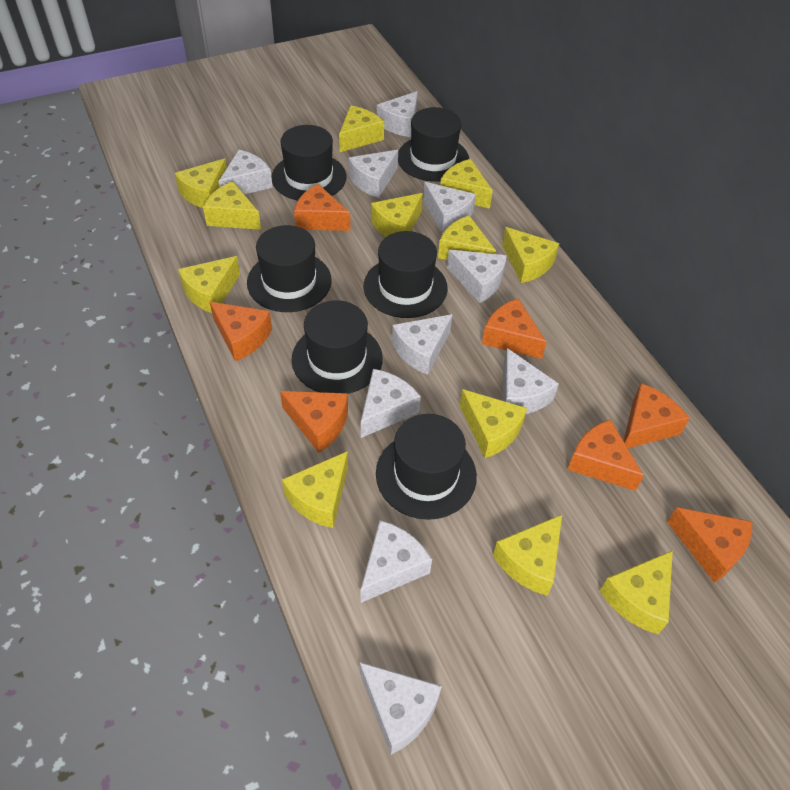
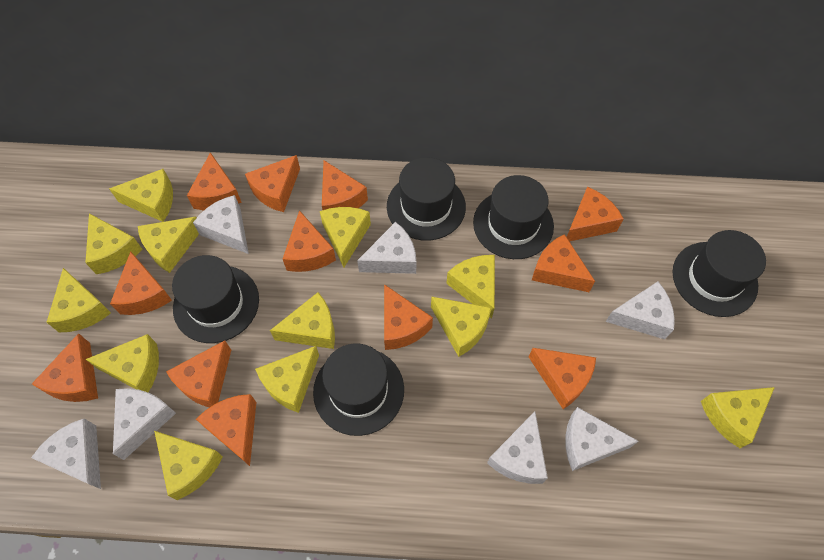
black hat: [247,225,332,312] [271,125,346,201] [291,300,383,394] [364,231,448,318] [376,414,477,520] [398,107,469,182] = 6 -> [172,255,259,343] [313,343,404,436] [387,157,466,241] [473,175,554,259] [672,230,766,317] = 5
orange cheese: [210,302,272,361] [280,391,348,453] [294,184,350,231] [482,298,546,359] [567,419,644,491] [624,383,690,448] [667,507,752,583] = 7 -> [32,333,98,402] [110,251,172,315] [166,341,231,407] [187,152,242,210] [196,394,256,466] [245,155,300,212] [283,210,336,272] [322,160,368,210] [384,284,433,350] [529,348,596,409] [532,234,595,292] [567,187,624,242] = 12
white cheese: [219,150,273,194] [348,150,398,198] [360,662,442,755] [361,369,421,438] [361,520,432,603] [377,91,418,137] [392,314,453,375] [423,182,476,234] [447,250,507,303] [503,348,559,414] = 10 -> [31,418,101,489] [113,388,176,460] [193,195,249,254] [357,222,416,274] [487,412,548,484] [565,407,639,471] [606,282,675,339] = 7

